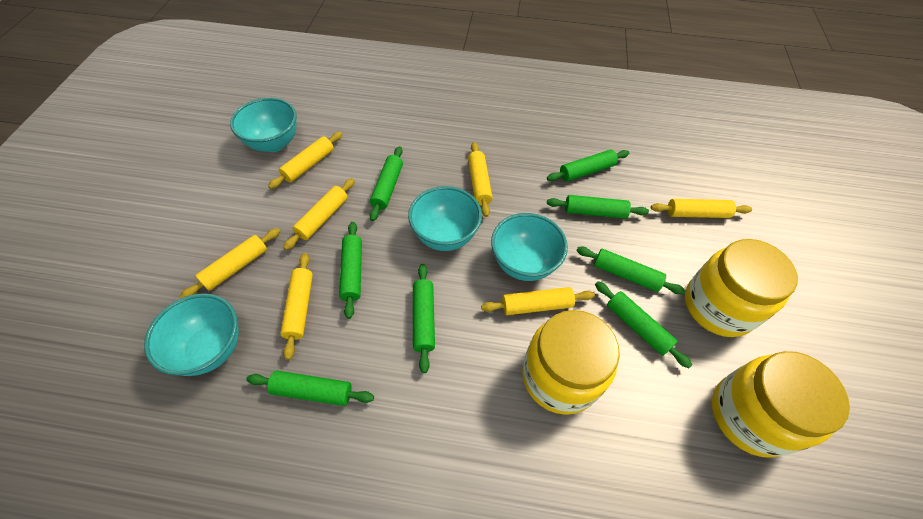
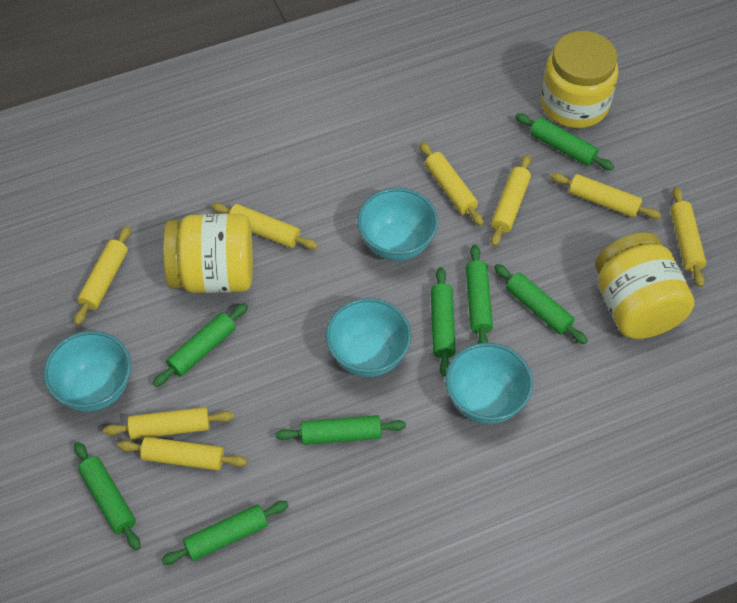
yellow rolling pin: [179,228,280,298] [268,132,342,189] [280,253,313,360] [283,178,355,250] [468,142,493,217] [481,287,595,315] [651,199,752,218] = 7 -> [74,226,131,325] [103,407,234,439] [117,437,248,470] [211,203,318,249] [420,142,484,226] [491,155,531,246] [550,173,662,219] [670,187,706,287] = 8

